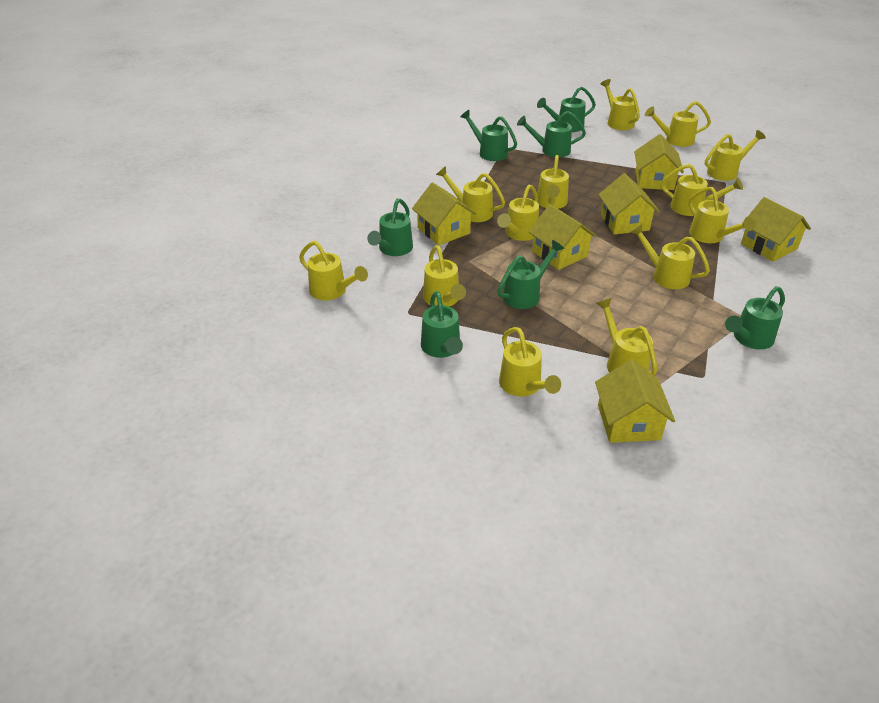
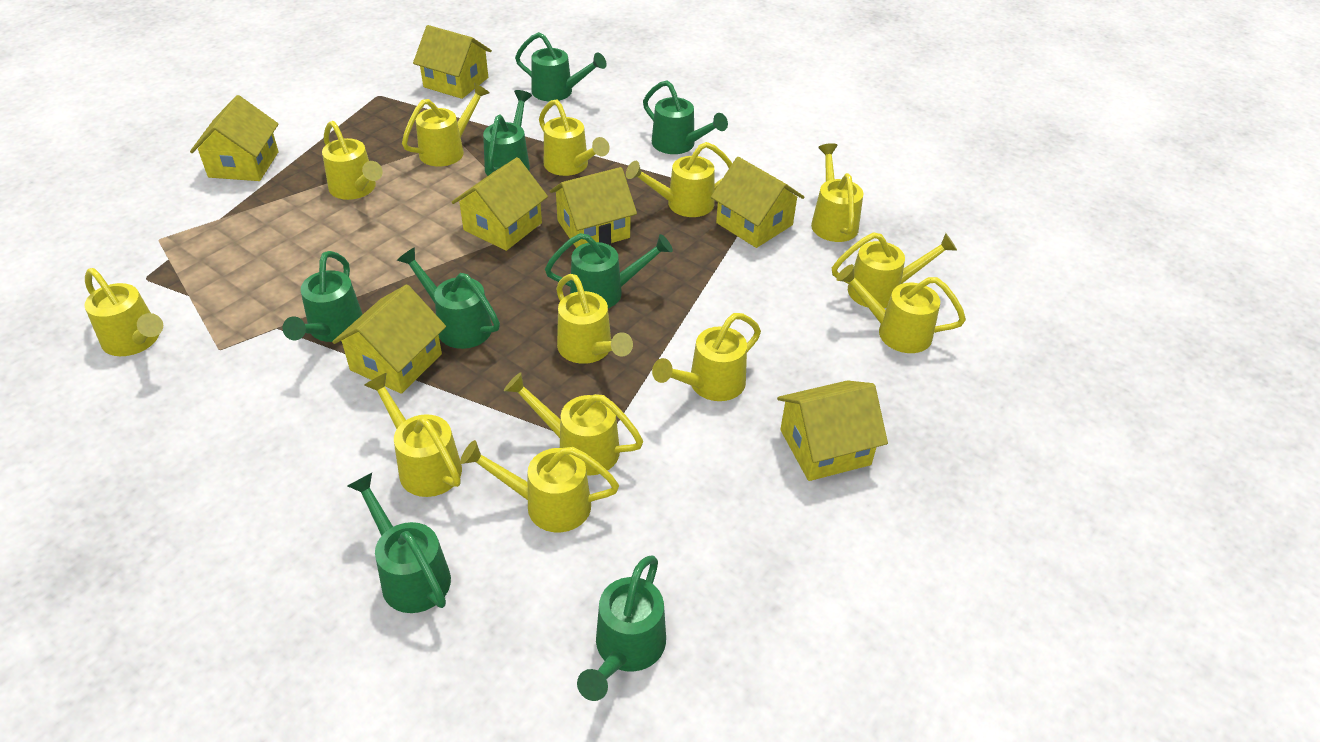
green watering can: [367,198,413,256] [421,291,463,358] [460,110,517,161] [497,240,564,309] [517,111,586,157] [537,86,596,132] [725,286,785,350] = 7 -> [283,251,363,342] [347,473,451,613] [397,247,500,349] [483,90,532,176] [515,32,607,101] [545,233,673,308] [577,555,666,701] [643,80,728,154] = 8
yellow house: [412,182,476,245] [528,204,597,270] [595,360,675,443] [598,173,660,235] [634,134,684,190] [741,197,811,262] = 6 -> [190,95,279,181] [332,284,446,394] [413,25,492,99] [451,157,548,251] [550,167,637,248] [711,157,804,248] [777,380,888,481] = 7

